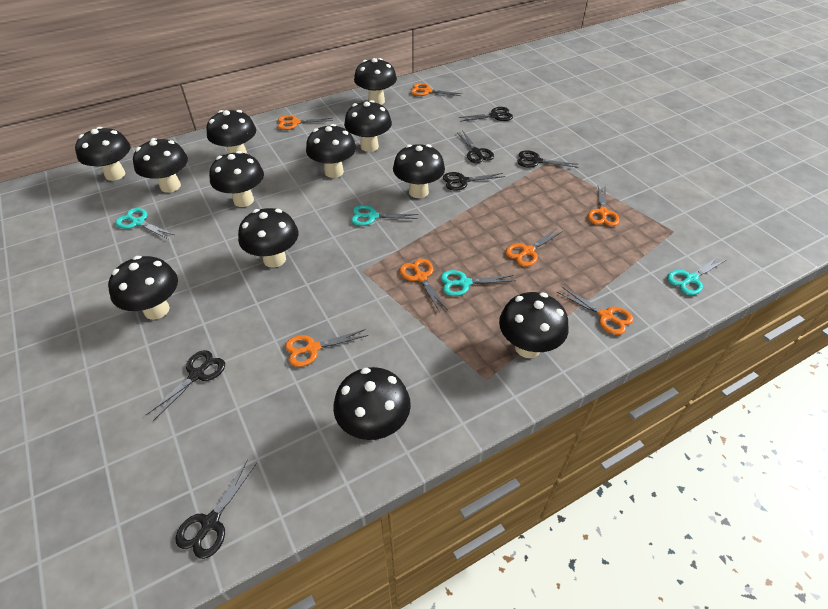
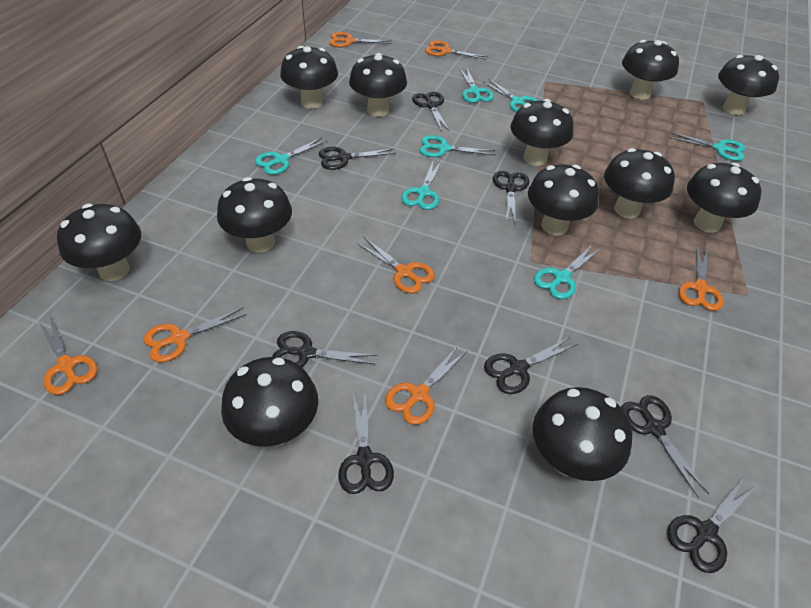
black scissors: [146,350,225,421] [176,459,257,559] [443,172,505,191] [456,130,494,163] [458,107,513,122] [517,150,578,168] = 6 -> [272,331,377,367] [319,147,396,170] [338,394,394,494] [412,92,450,132] [484,337,578,394] [493,171,530,225] [621,395,709,498] [667,477,757,573] = 8
turquoise scissors: [115,208,174,239] [351,205,418,226] [440,270,516,296] [667,256,726,295] = 4 -> [255,138,327,175] [401,159,442,210] [419,135,495,157] [459,67,494,103] [483,79,538,112] [534,244,602,299] [669,132,745,161] = 7

